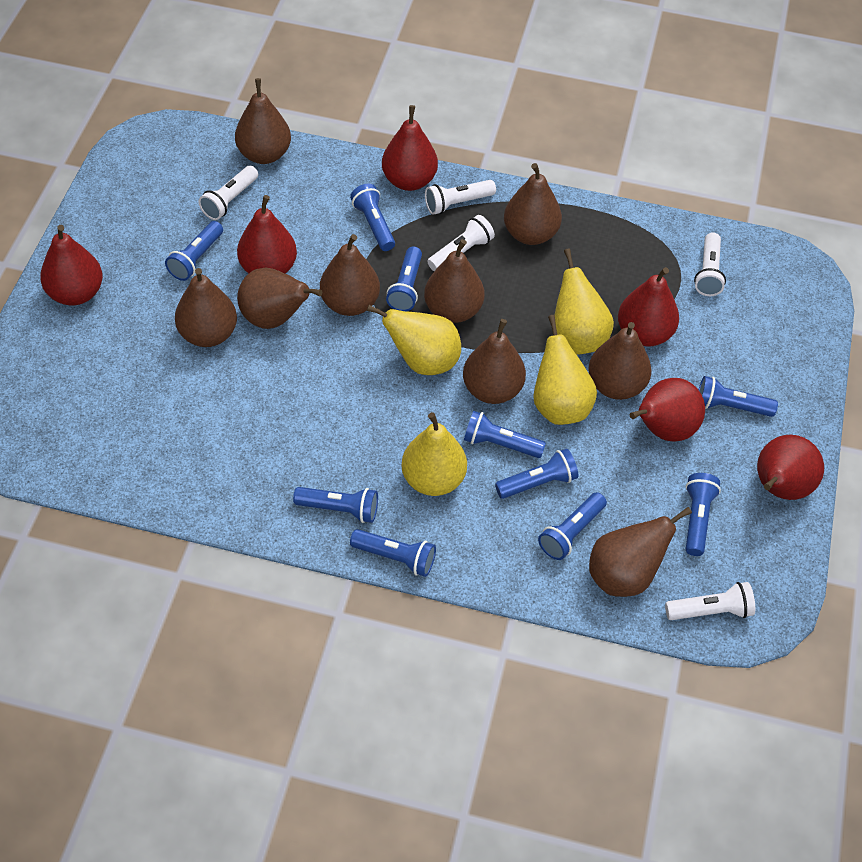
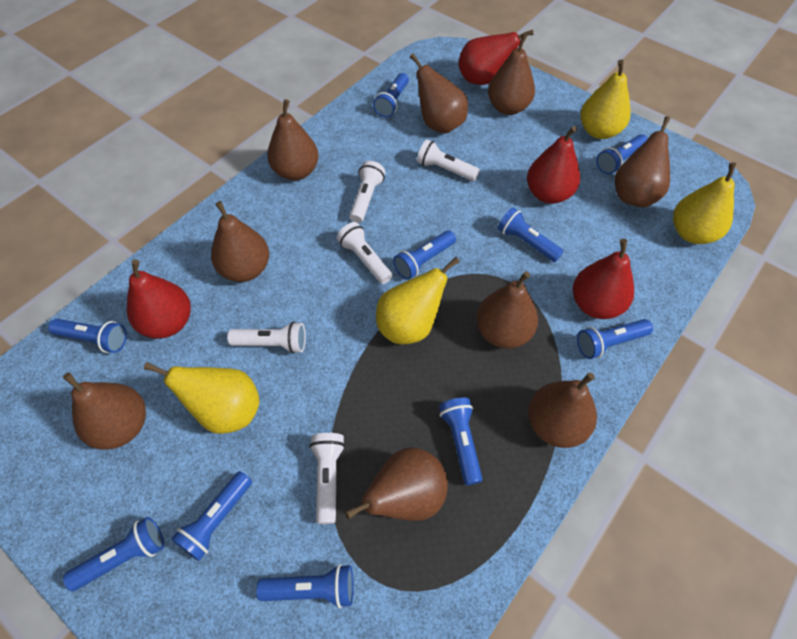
red pear: [40,225,103,305] [237,195,297,274] [382,105,438,191] [618,267,679,347] [630,378,705,441] [757,435,824,500] = 6 -> [127,259,191,339] [458,30,533,85] [527,126,580,204] [573,239,634,319] = 4

